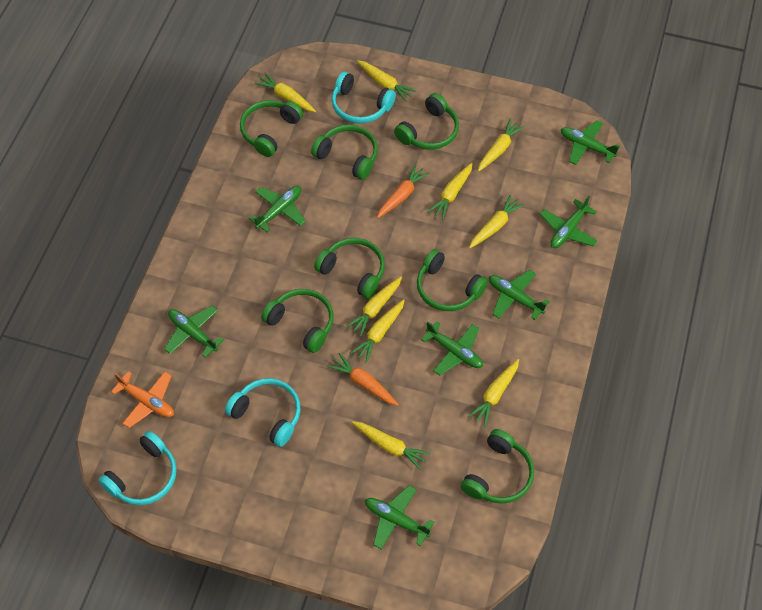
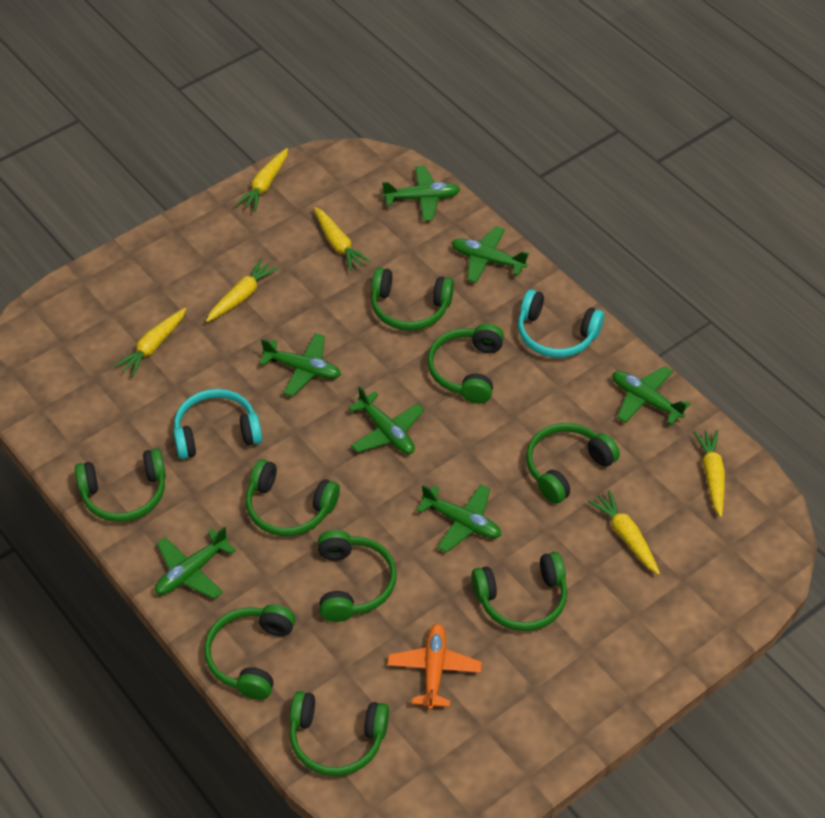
green headphones: [240,100,303,157] [261,289,333,353] [311,124,378,180] [314,238,385,299] [394,93,459,150] [417,249,488,311] [461,429,534,504] = 7 -> [75,448,166,522] [204,604,296,700] [246,459,340,536] [290,691,389,776] [318,530,397,622] [371,267,454,331] [427,323,504,404] [471,552,567,631] [526,423,620,504] = 9
orange carrot: [327,353,399,406] [377,164,430,218] = 2 -> none = 0
turquoise headphones: [98,431,177,505] [225,378,301,447] [331,71,396,124] = 3 -> [173,389,262,459] [518,289,604,358] = 2
yellow carrot: [255,73,316,112] [346,276,402,337] [351,299,405,363] [352,421,430,470] [357,60,417,102] [427,163,473,220] [468,359,519,426] [469,195,525,248] [478,119,525,172] = 9 -> [114,308,186,377] [206,258,278,322] [236,148,288,211] [314,207,371,271] [588,490,660,575] [693,430,725,517] = 6

